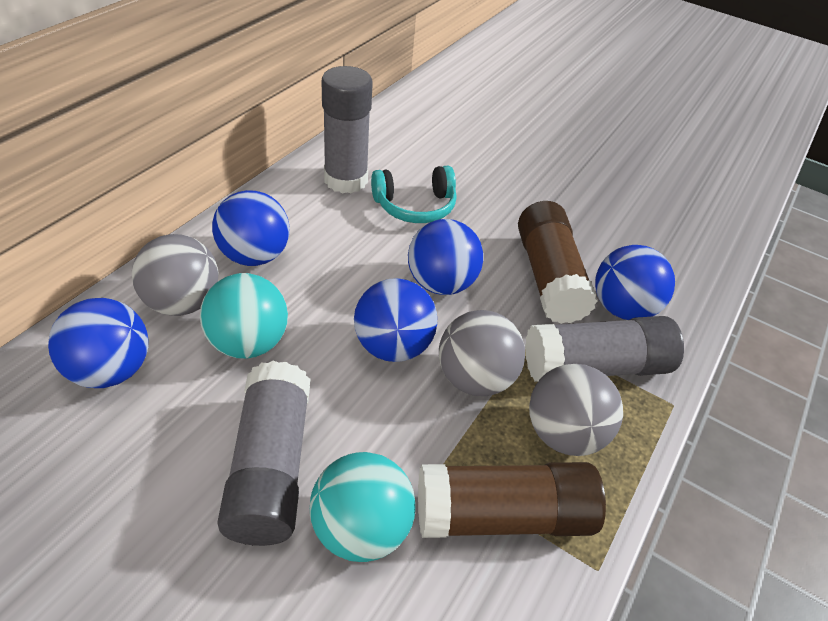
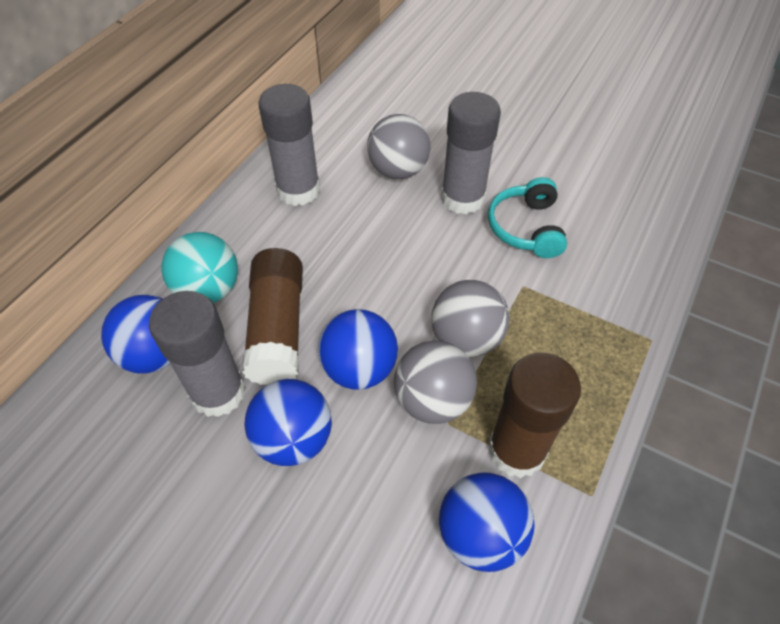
blue ball: [48,298,149,388] [212,190,290,266] [354,278,437,362] [408,219,483,295] [595,245,675,320] = 5 -> [101,295,171,374] [244,379,332,466] [318,309,398,390] [439,473,535,572] = 4
turquoise ball: [200,273,288,359] [310,452,416,562] = 2 -> [161,232,238,303] = 1

